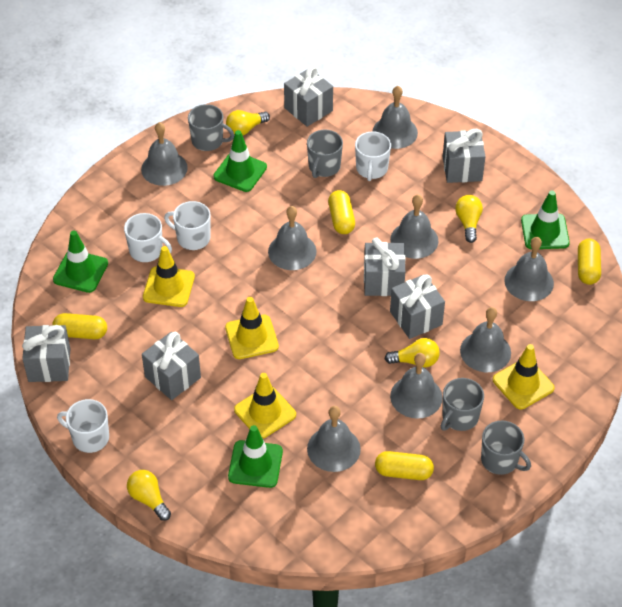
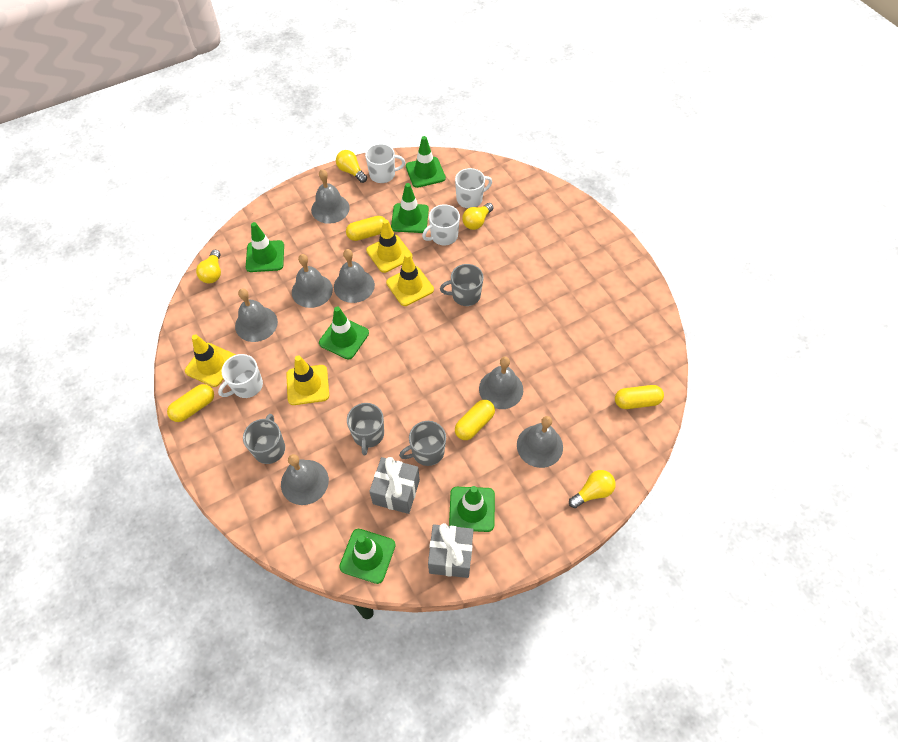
green traffic cone: [53,231,108,293] [213,130,267,192] [228,425,283,488] [521,191,570,249] = 4 -> [246,222,284,272] [319,307,369,359] [339,529,396,584] [391,183,429,233] [406,136,446,188] [449,486,495,532] = 6
grey bell: [141,122,188,186] [268,206,317,270] [307,406,361,472] [372,86,418,149] [390,195,438,259] [390,353,442,419] [460,307,511,372] [504,237,554,301] = 8 -> [235,289,278,342] [281,454,329,505] [292,254,333,308] [311,169,350,224] [334,249,375,303] [479,357,523,409] [517,416,563,468] = 7
grey gift: [22,325,71,382] [142,332,201,400] [284,66,333,127] [364,237,405,296] [390,274,445,339] [443,129,486,183] = 6 -> [369,457,420,514] [428,523,473,578] = 2

